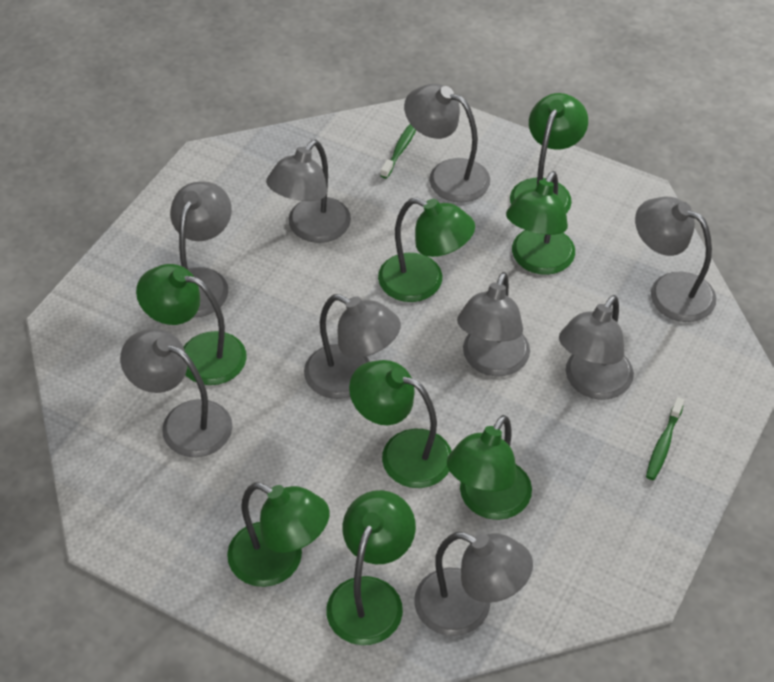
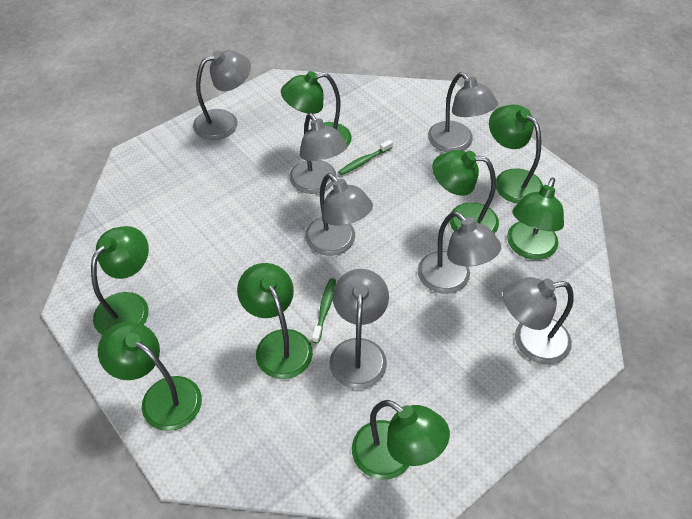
grey lamp: [120,329,232,457] [170,181,232,317] [266,140,351,243] [304,294,401,399] [404,84,490,202] [414,532,533,636] [457,272,530,376] [559,295,634,400] [635,197,716,322] = 9 -> [193,50,251,140] [289,113,347,194] [305,173,373,256] [329,269,389,389] [418,211,501,294] [428,72,498,152] [503,277,574,364] = 7

